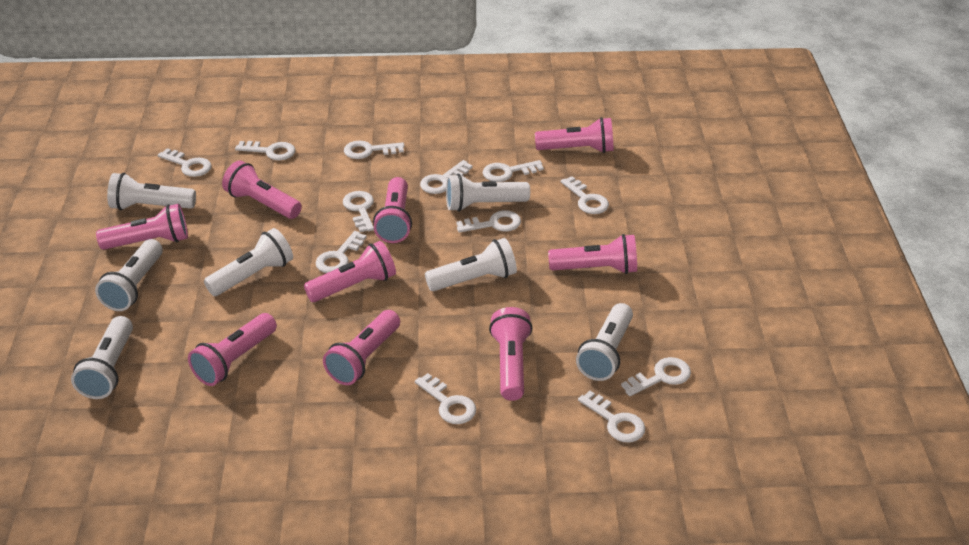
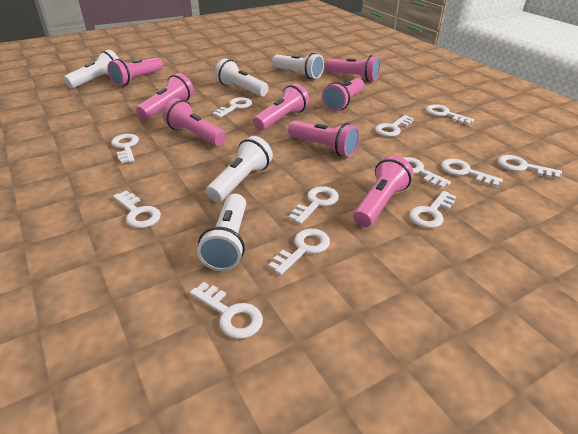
pink flashlight: [96,204,188,250] [188,313,277,386] [222,161,302,219] [304,241,396,302] [323,310,400,385] [373,177,412,243] [489,307,532,401] [535,117,613,153] [548,234,637,274] = 9 -> [107,57,163,86] [136,73,194,119] [163,98,226,146] [253,83,309,130] [288,120,360,157] [322,78,364,112] [325,55,380,82] [353,155,413,227] = 8
white flashlight: [71,316,133,399] [95,239,163,311] [107,173,196,210] [204,228,293,296] [425,238,517,291] [446,174,530,212] [576,303,633,381] = 7 -> [64,50,119,88] [197,194,246,271] [206,136,273,202] [215,58,269,96] [272,53,324,79] = 5

